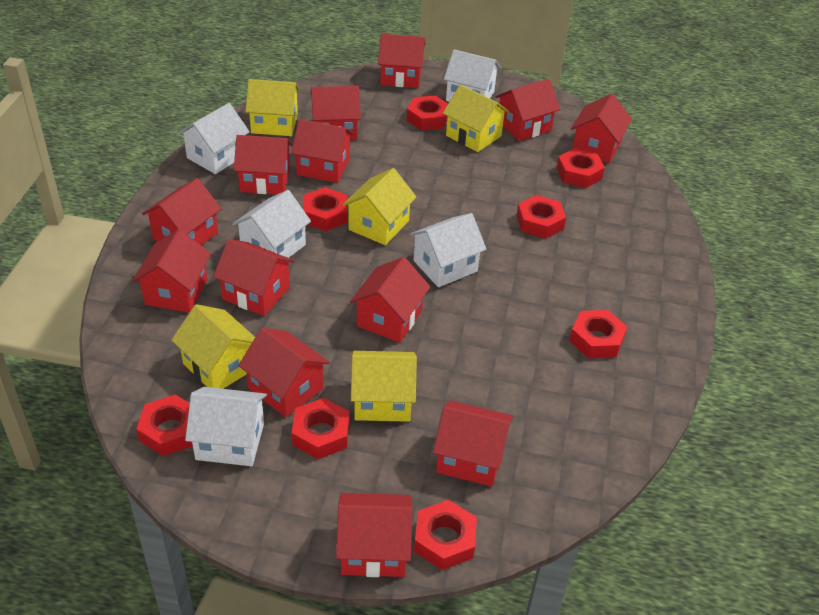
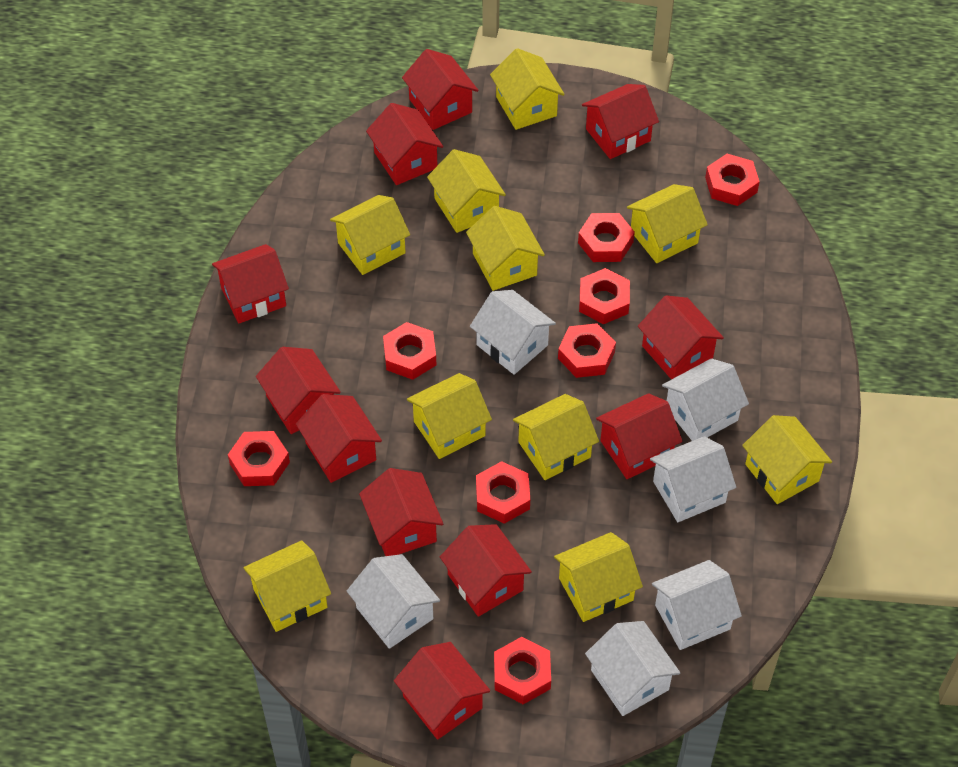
red house: [133,229,211,313] [142,178,221,245] [213,239,294,316] [234,135,292,194] [238,328,330,418] [291,119,354,183] [310,86,361,140] [336,493,413,577] [350,257,430,343] [378,34,425,88] [433,401,513,487] [495,79,561,141] [571,94,632,163] = 13 -> [212,244,289,323] [256,347,341,434] [296,394,382,483] [359,468,443,556] [366,103,443,185] [394,642,490,740] [402,49,479,130] [440,524,532,617] [582,84,659,159] [596,393,683,479] [638,295,724,380] = 11
white house: [178,103,250,174] [185,387,267,466] [232,190,311,258] [409,213,487,287] [444,50,501,102] = 5 -> [347,554,440,649] [470,290,556,375] [585,621,680,716] [650,436,736,522] [652,560,742,650] [662,358,749,441] = 6
yellow house: [171,304,255,389] [245,79,300,136] [342,168,416,245] [351,351,417,422] [443,85,509,152] = 5 -> [243,540,331,632] [330,195,410,275] [407,373,492,459] [427,149,506,233] [466,206,545,291] [490,48,565,130] [513,394,599,480] [554,532,643,622] [627,184,708,263] [742,415,832,504] = 10

